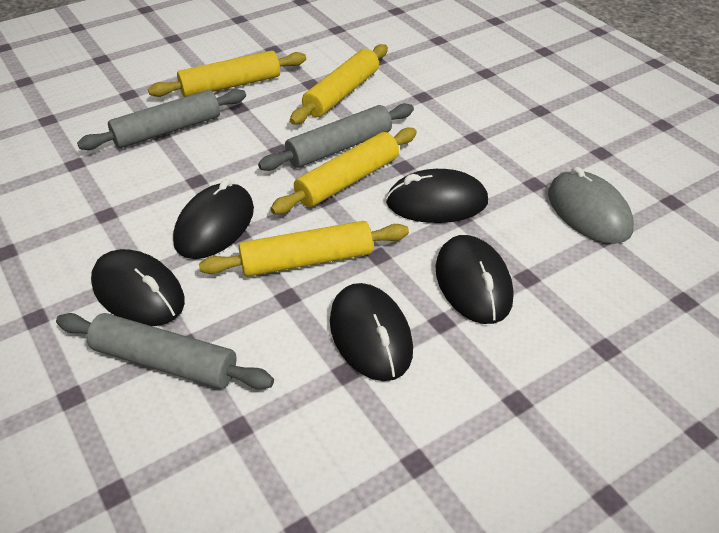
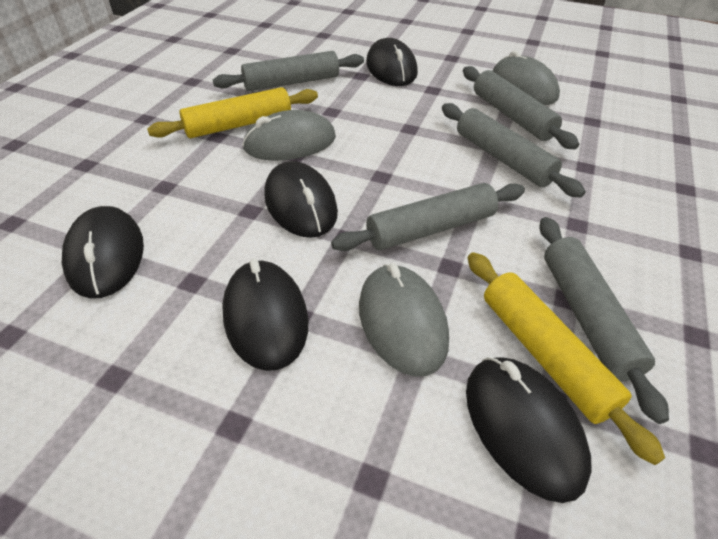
grey mouse: [548,167,634,244] = 1 -> [242,110,336,161] [359,263,449,377] [493,50,560,105] = 3
grey rolling pin: [56,313,274,390] [77,89,246,150] [258,103,414,171] = 3 -> [213,51,364,91] [331,183,525,251] [442,103,586,198] [463,66,579,149] [539,217,669,424] = 5
yellow rolling pin: [148,51,306,97] [199,221,409,277] [270,127,417,214] [290,44,388,125] = 4 -> [147,87,318,138] [468,252,665,465] = 2

